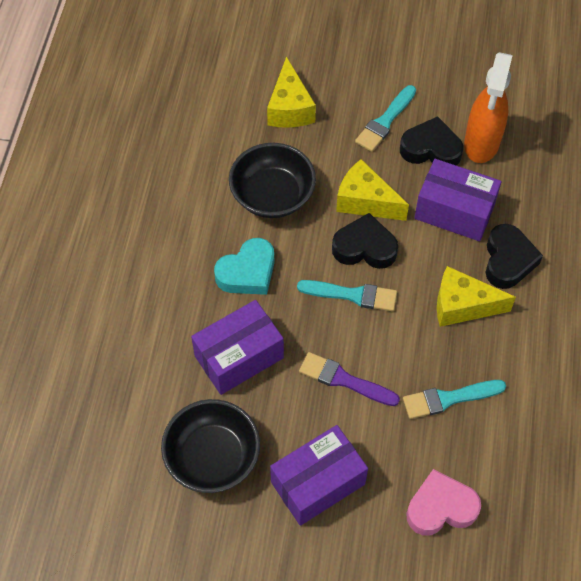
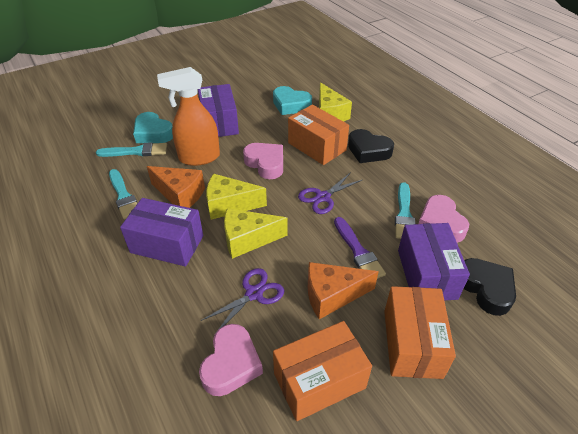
black bowl: [161,399,260,493] [229,143,316,218] = 2 -> none = 0
black heart: [332,213,398,269] [400,116,463,166] [486,224,543,289] = 3 -> [348,129,394,163] [464,258,516,316] = 2
orange box: none = 0 -> [273,321,372,421] [288,105,349,165] [384,286,456,379] = 3
orange cheese: none = 0 -> [147,166,205,208] [308,262,379,319] = 2
pink heart: [406,469,481,536] = 1 -> [199,324,263,396] [243,143,283,179] [418,195,469,243] = 3
purple scissors: none = 0 -> [201,268,285,335] [298,172,362,214] = 2
turquoise heart: [214,238,275,295] = 1 -> [133,112,173,143] [273,86,312,115] = 2

